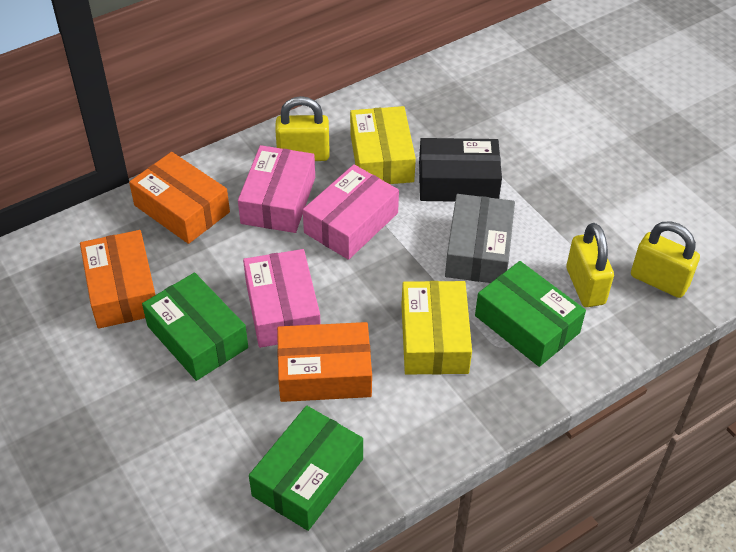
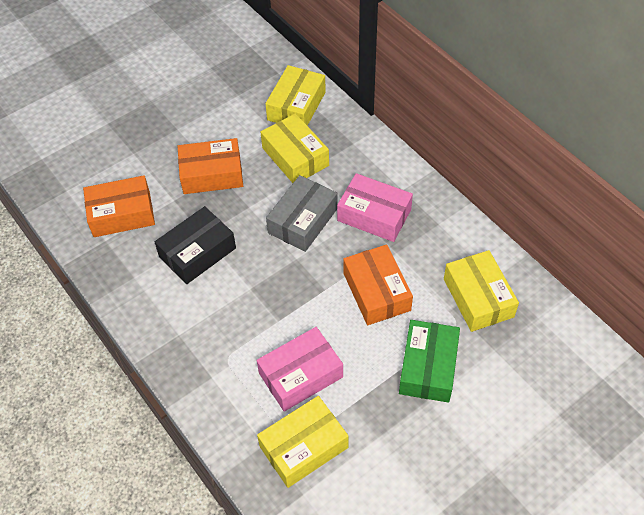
green box: [142,272,248,381] [249,406,363,531] [475,261,586,367] = 3 -> [399,320,460,403] = 1
pink box: [238,145,315,233] [243,249,321,348] [303,164,399,260] = 3 -> [257,327,343,412] [337,173,413,242] = 2
yellow box: [350,106,416,184] [401,281,472,375] = 2 -> [257,396,349,488] [260,113,329,183] [265,65,326,126] [444,250,519,332] = 4
yellow padlock: [275,96,329,161] [566,223,614,307] [631,221,700,298] = 3 -> none = 0

